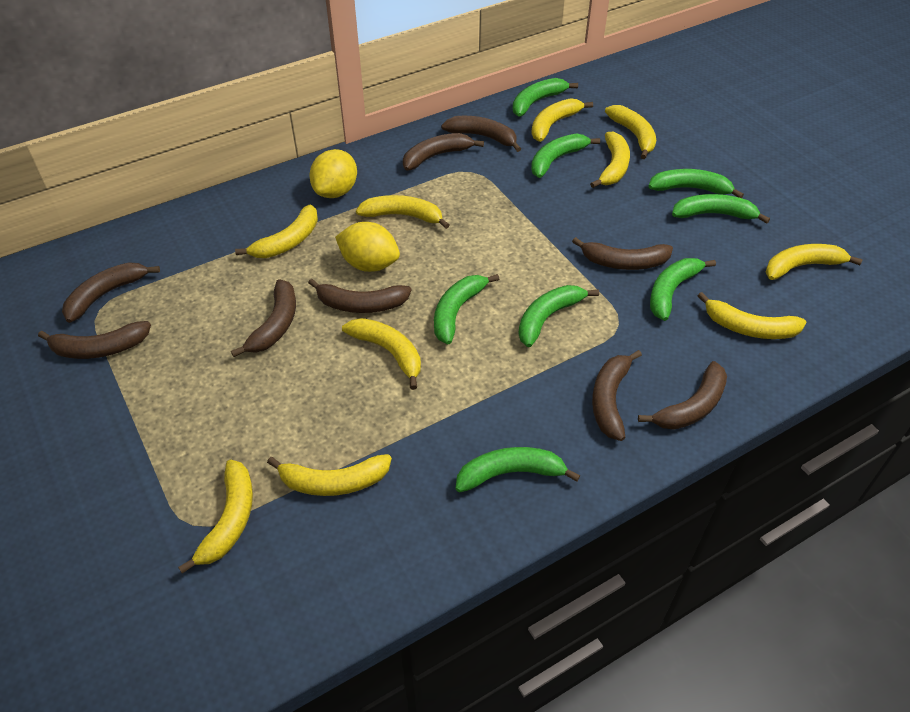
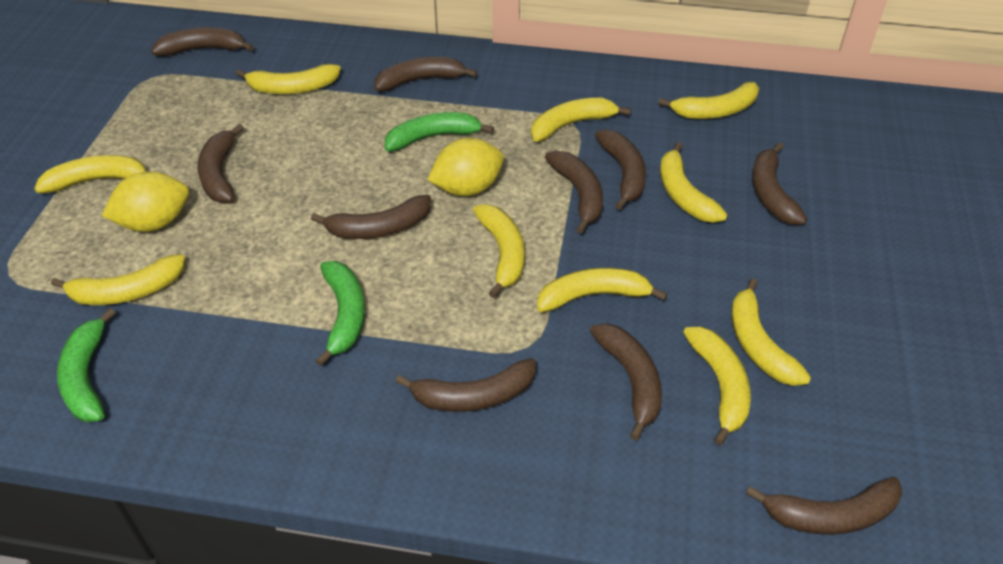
brown banana: [38,321,151,359] [62,262,160,323] [231,279,296,357] [308,279,412,313] [403,133,484,171] [441,116,521,152] [572,237,673,270] [592,350,642,441] [638,361,727,430] = 9 -> [151,27,254,56] [197,124,244,203] [311,195,431,239] [374,57,477,91] [395,358,536,412] [545,150,603,234] [590,323,662,440] [595,129,646,210] [746,477,903,535] [752,143,807,225] = 10
green banana: [434,274,499,345] [456,447,580,493] [513,78,578,117] [518,285,599,347] [531,133,600,178] [648,169,744,198] [650,258,716,321] [672,194,770,224] = 8 -> [57,308,115,422] [316,261,365,366] [385,112,494,151] = 3

